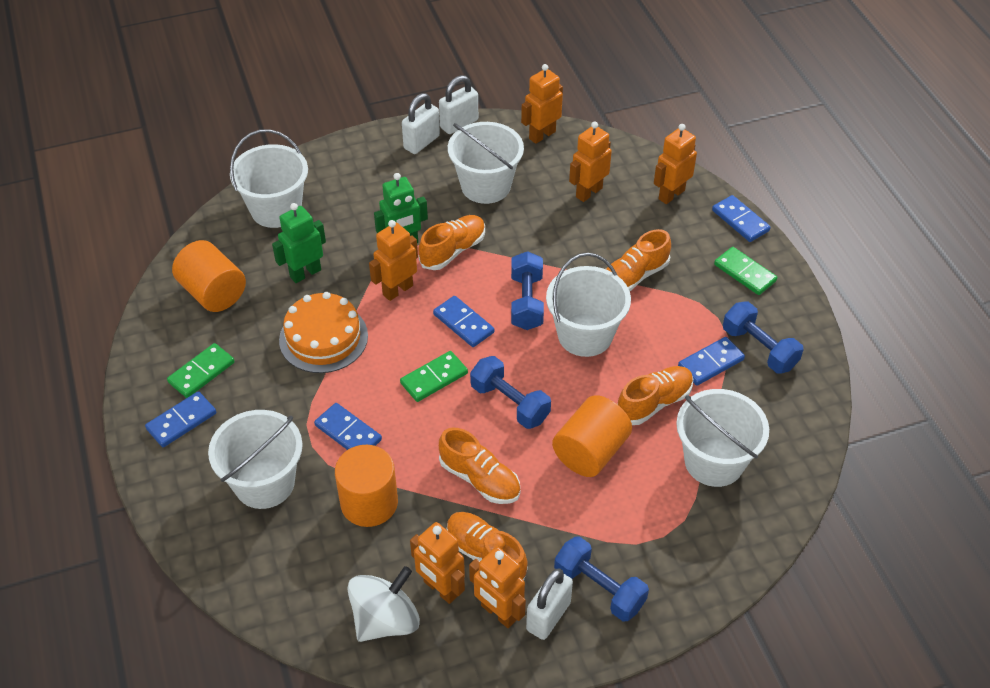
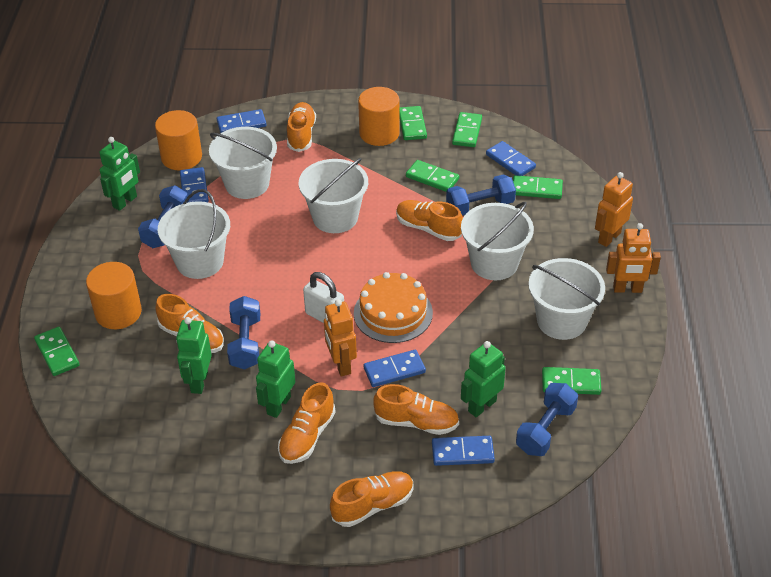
green domino: [167,343,235,398] [400,351,468,402] [714,247,777,295] = 3 -> [34,327,80,376] [400,106,427,140] [406,160,459,192] [452,112,482,147] [513,175,563,199] [542,367,602,395] = 6
green robot: [272,203,326,283] [374,173,428,243] = 2 -> [99,137,140,211] [176,317,212,394] [256,340,295,418] [461,341,506,417] = 4
orange robot: [369,220,418,301] [410,522,465,604] [469,547,526,628] [521,64,563,144] [569,121,612,202] [654,124,697,204] = 6 -> [324,299,357,376] [595,172,633,247] [606,223,661,293] = 3
orange shoe: [419,215,485,270] [439,428,520,504] [447,512,528,580] [606,229,671,291] [617,366,693,425] = 5 -> [156,294,224,353] [278,382,336,464] [287,102,316,152] [330,471,414,527] [373,384,459,435] [396,200,463,241] = 6
white padlock: [402,93,440,154] [439,75,478,134] [526,569,573,640] = 3 -> [303,272,344,323] = 1
white spinning top: [347,566,420,642] = 1 -> none = 0

